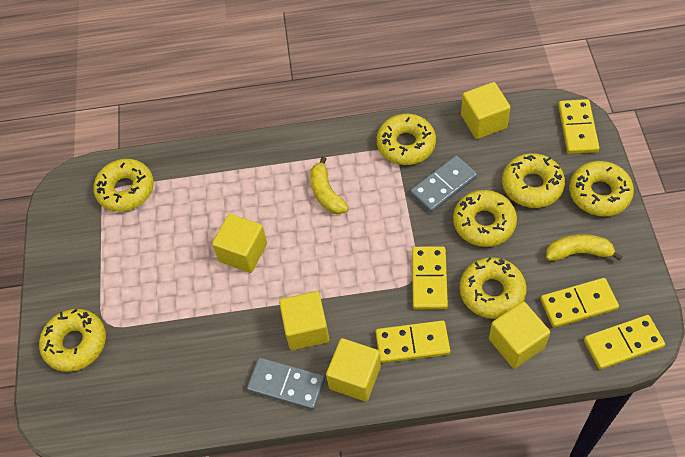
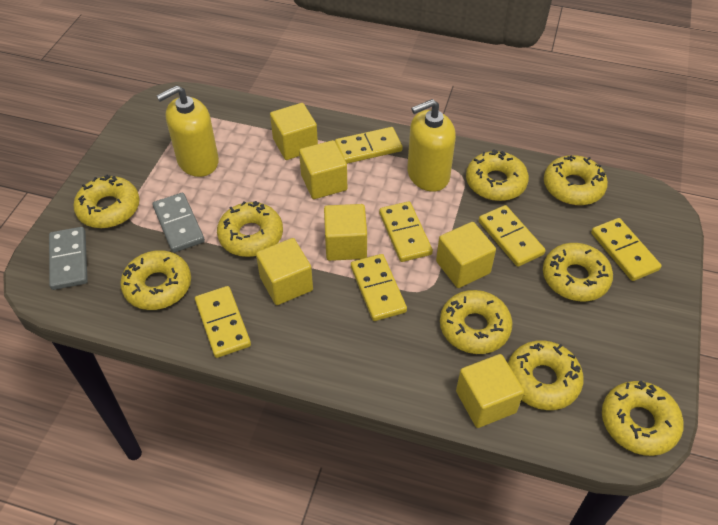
yellow banana: [310,156,349,214] [546,234,623,261] = 2 -> none = 0
yellow cube: [212,214,267,273] [279,291,329,350] [326,338,381,402] [461,82,511,139] [489,302,550,369] = 5 -> [256,238,313,305] [270,103,318,160] [299,140,347,199] [324,204,367,261] [436,222,496,288] [456,354,524,428] = 6
yellow domino: [376,320,450,363] [412,246,448,310] [540,278,619,328] [558,99,599,154] [584,315,665,370] = 5 -> [195,286,251,358] [335,127,403,164] [351,254,407,321] [379,201,433,262] [479,205,546,267] [591,218,662,281] = 6
yellow donut: [39,309,106,372] [93,159,154,212] [377,114,436,165] [453,190,517,247] [460,257,526,319] [502,153,565,208] [569,161,634,216] = 7 -> [73,175,140,228] [120,250,191,310] [217,201,283,257] [440,290,512,354] [466,149,529,201] [508,340,584,410] [543,243,613,301] [544,155,608,205] [602,381,684,456] = 9
yellow soap dispenser: none = 0 -> [157,85,219,177] [407,99,456,192] = 2

